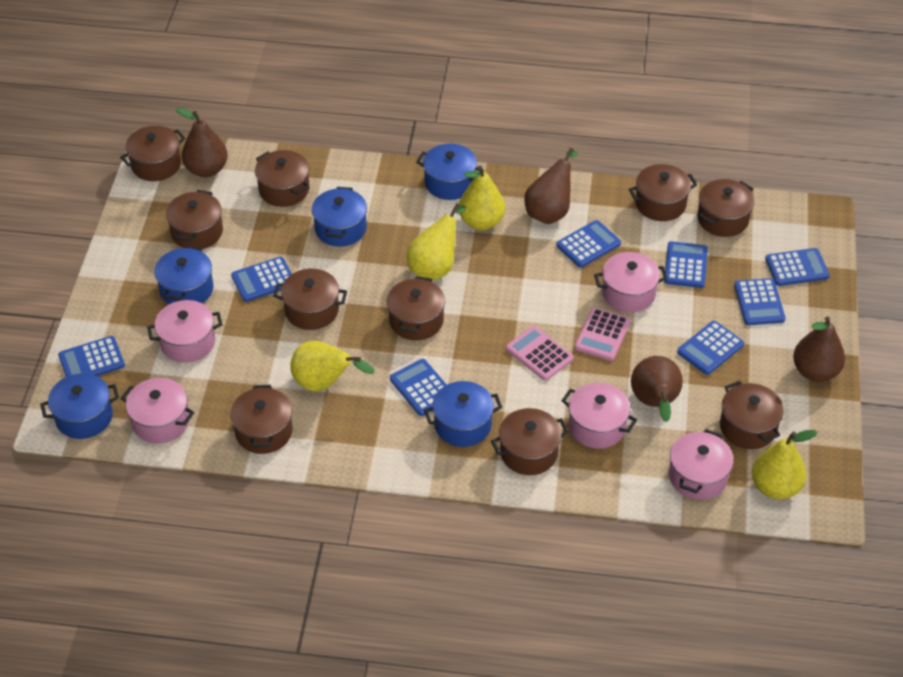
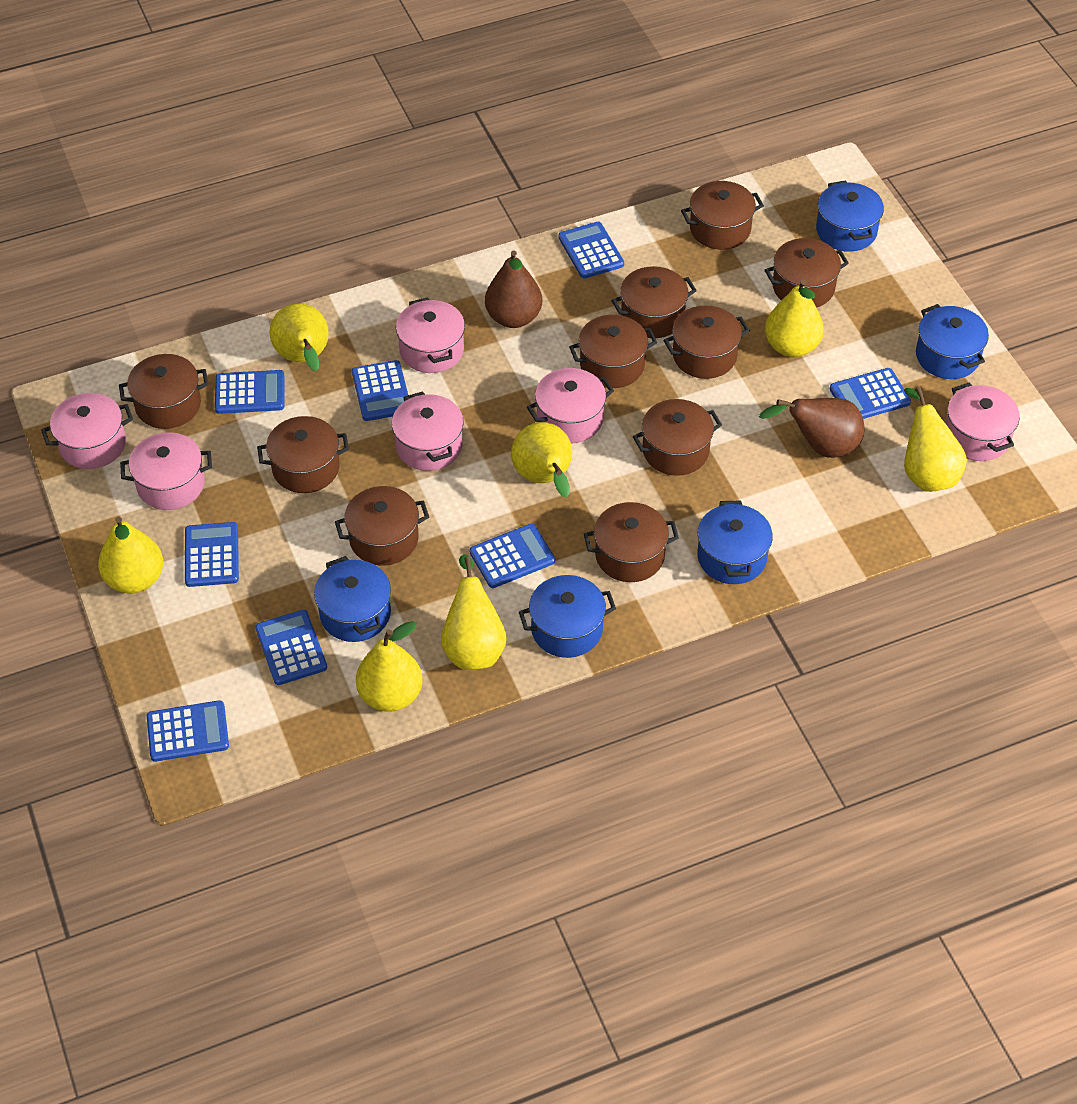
brown pear: [176,107,228,177] [524,148,578,224] [631,356,683,422] [793,316,845,382] = 4 -> [485,250,542,328] [759,398,865,458] = 2
pink calculator: [506,326,574,381] [575,307,631,361] = 2 -> none = 0
pink pot: [121,378,195,444] [147,300,223,363] [561,383,637,449] [594,252,667,313] [669,429,734,500] = 5 -> [41,393,133,469] [120,432,212,510] [392,391,464,471] [396,297,465,373] [527,368,614,443] [945,382,1020,461] = 6
yellow pear: [290,340,375,391] [407,203,466,281] [459,166,505,230] [752,430,818,499] = 4 -> [98,517,163,594] [270,303,329,371] [356,621,422,712] [441,554,507,670] [511,422,572,498] [765,280,824,357] [904,387,967,492] = 7

